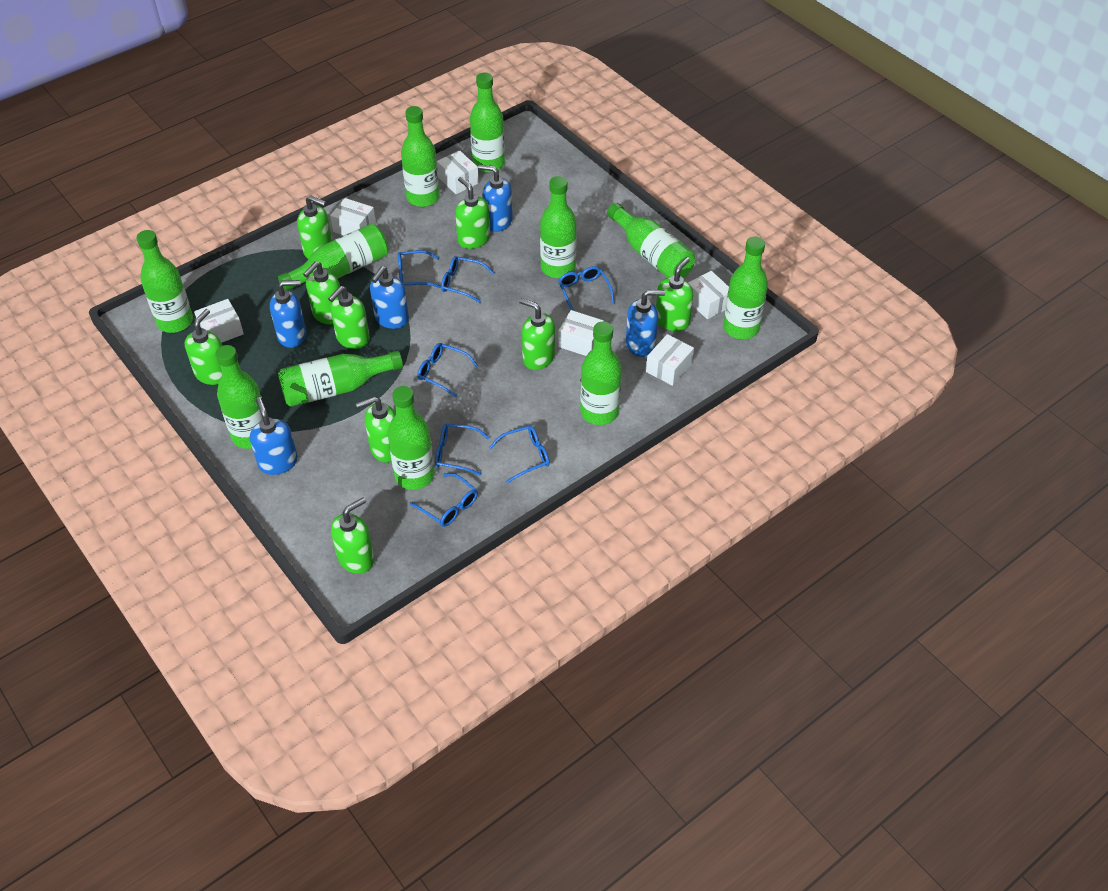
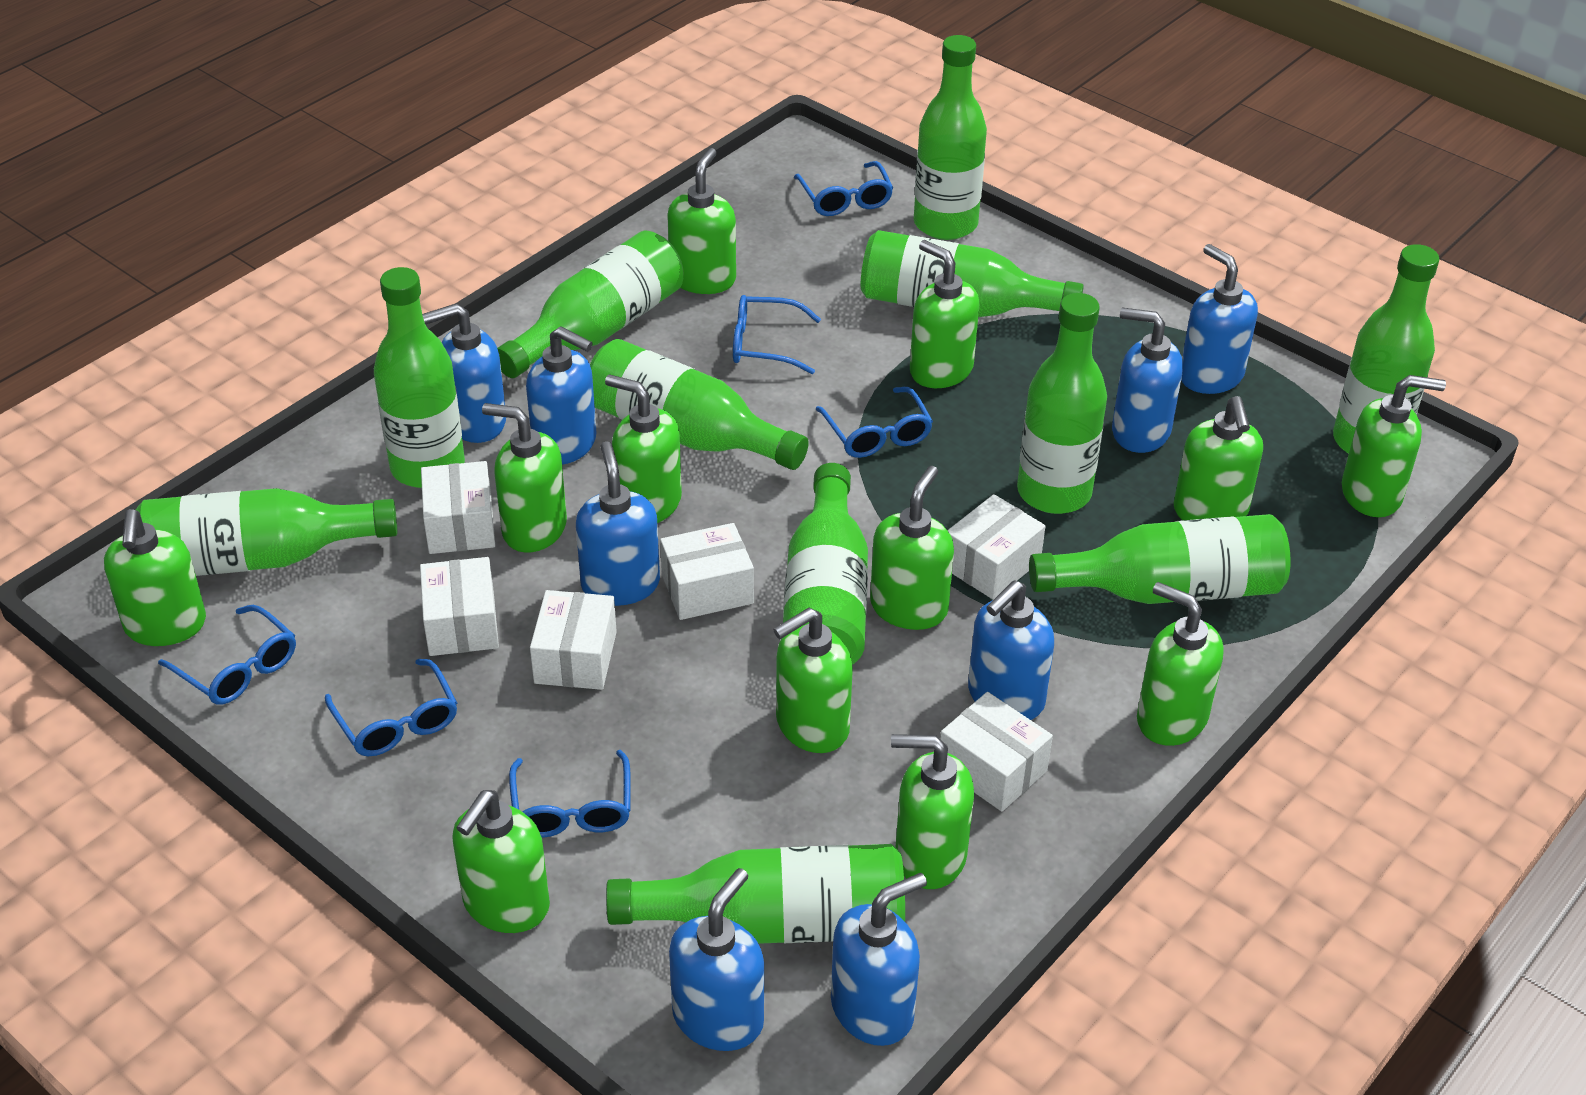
blue glasses: [398,250,441,288] [410,473,478,527] [417,343,478,397] [435,424,490,476] [441,256,494,303] [489,425,550,483] [558,266,615,311] = 7 -> [158,605,296,705] [325,659,457,756] [509,750,631,838] [733,295,821,374] [794,161,893,216] [816,387,933,458] = 6
blue soap dispenser: [250,397,298,475] [270,280,306,348] [370,266,409,329] [478,164,513,232] [626,290,665,357] = 5 -> [422,303,506,443] [526,327,597,465] [576,441,660,606] [669,868,764,1051] [831,873,927,1046] [968,580,1054,720] [1112,308,1183,453] [1181,244,1258,394] = 8
green soap dispenser: [185,309,223,385] [297,195,332,259] [303,262,341,325] [328,286,370,349] [331,497,374,574] [356,397,396,463] [455,177,490,249] [519,298,555,370] [656,257,693,331] = 9 -> [104,509,206,646] [452,790,550,933] [482,403,567,553] [605,374,682,523] [667,148,736,294] [773,608,853,753] [870,466,954,630] [891,734,974,889] [910,240,980,388] [1137,582,1223,746] [1174,396,1263,520] [1342,375,1446,517] = 12

